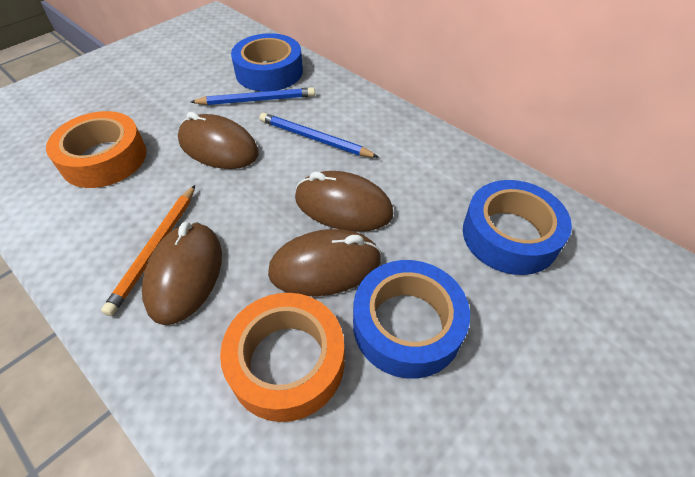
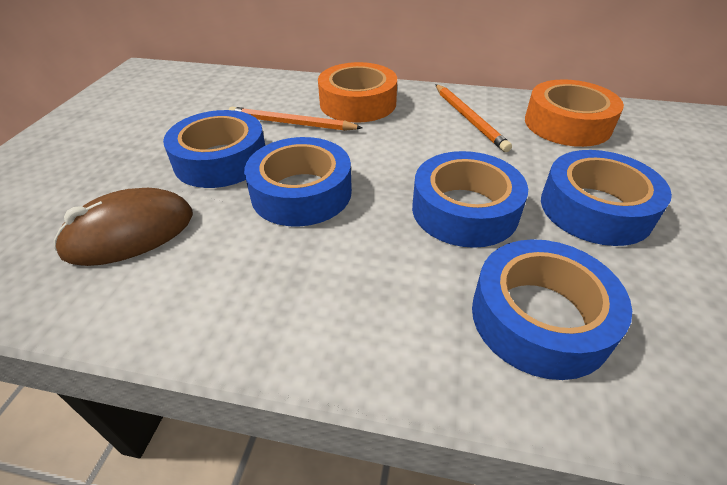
blue pencil: [191,87,315,105] [260,113,378,157] = 2 -> none = 0
blue tape: [231,33,303,92] [353,260,470,379] [463,180,572,275] = 3 -> [163,110,265,188] [244,137,352,227] [412,151,528,248] [472,239,632,380] [541,150,672,246] = 5
brown mouse: [142,222,222,325] [178,112,259,169] [268,229,381,296] [295,171,393,232] = 4 -> [54,188,193,266] = 1
orange pencil: [101,185,195,316] = 1 -> [229,107,363,131] [435,84,512,152] = 2

